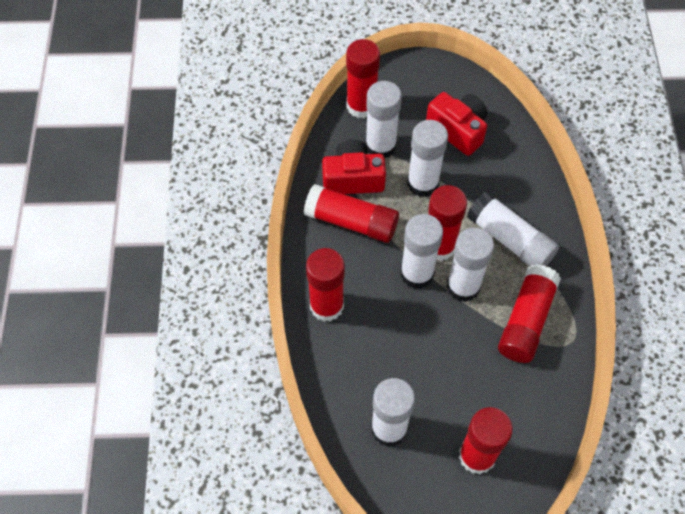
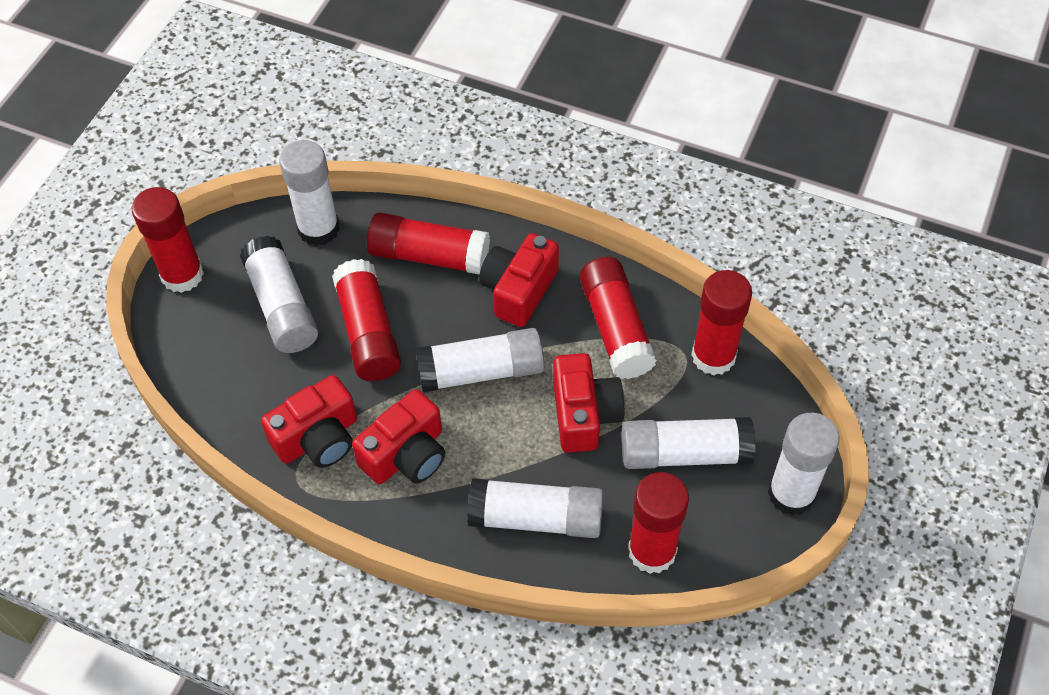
red camera: [322,140,386,194] [426,92,487,156] = 2 -> [261,375,357,468] [352,389,445,484] [479,233,559,327] [553,353,625,453] = 4

